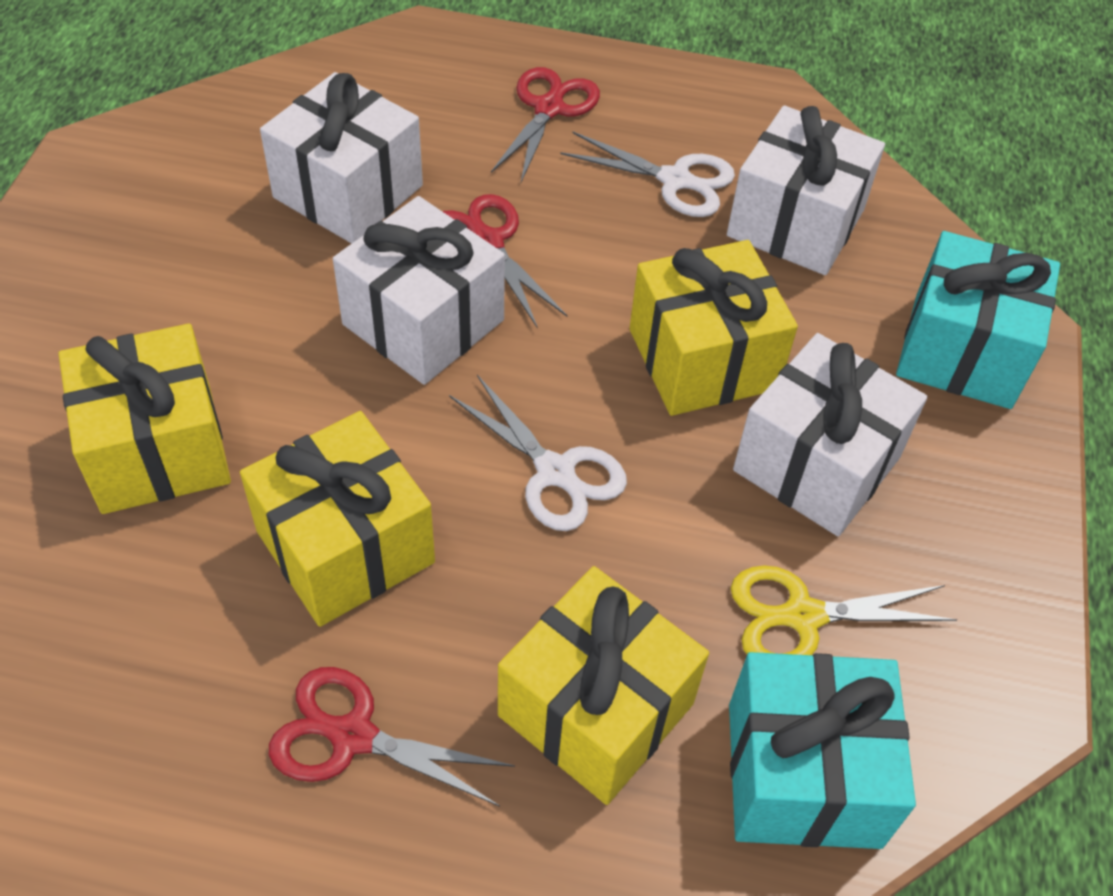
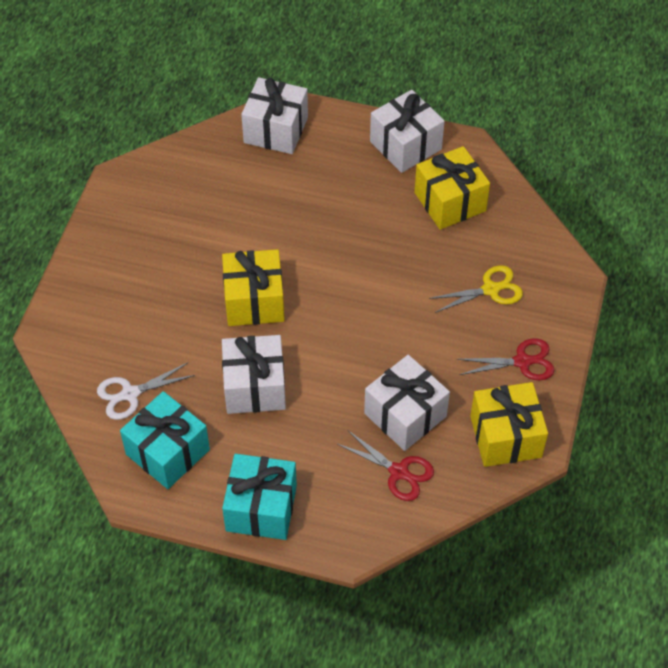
red scissors: [269,667,515,807] [442,194,567,328] [491,67,600,182] = 3 -> [337,430,434,501] [457,338,555,380] = 2
white scissors: [449,375,627,531] [560,132,735,217] = 2 -> [97,363,195,420] = 1
yellow gift: [59,323,231,514] [240,411,435,627] [498,566,709,805] [629,240,798,416] = 4 -> [222,249,284,326] [414,146,490,230] [470,382,548,467] = 3

